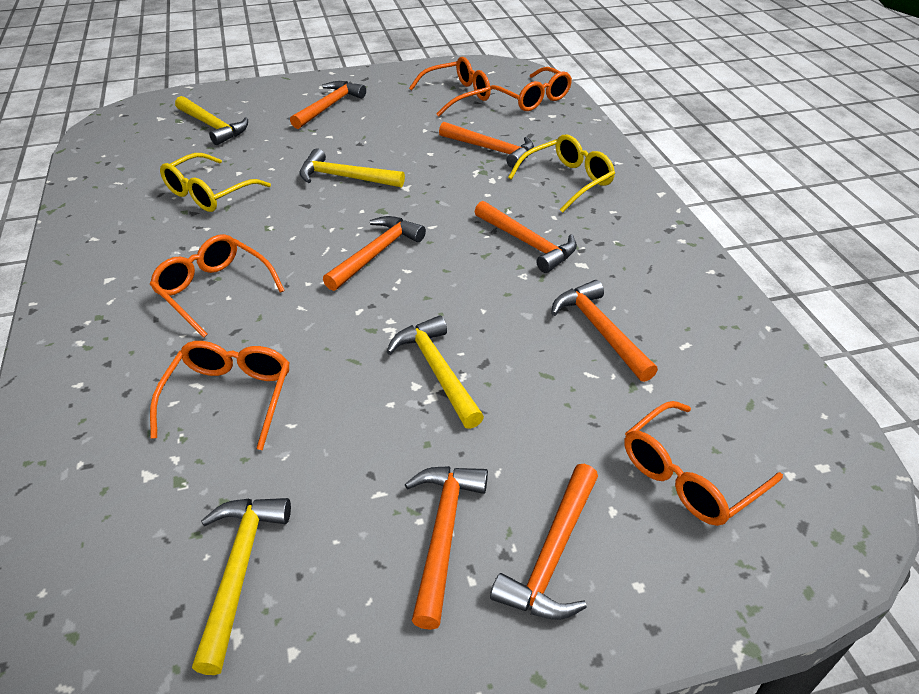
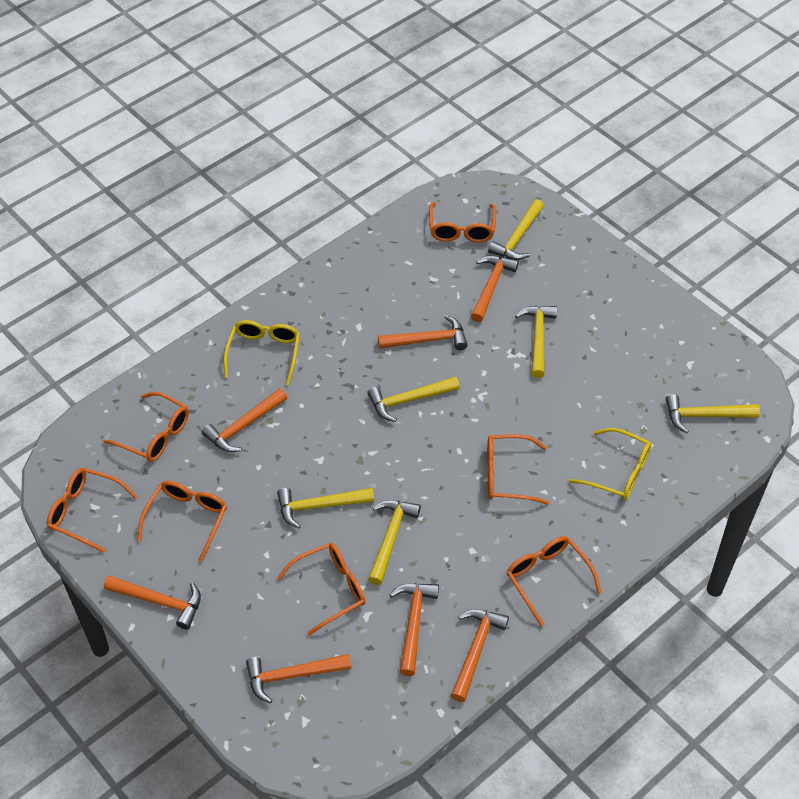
orange glasses: [150,234,285,338] [150,341,290,450] [409,57,491,117] [490,67,572,111] [624,401,783,526] = 5 -> [47,468,137,553] [103,392,189,462] [137,481,227,562] [277,543,366,635] [429,202,496,243] [487,435,549,505] [506,536,601,627] = 7
yellow hammer: [175,96,248,145] [192,498,291,675] [300,149,405,188] [387,316,484,429] = 4 -> [277,488,374,529] [367,376,460,422] [368,500,421,585] [488,199,544,260] [515,306,557,378] [666,394,760,433] = 6

